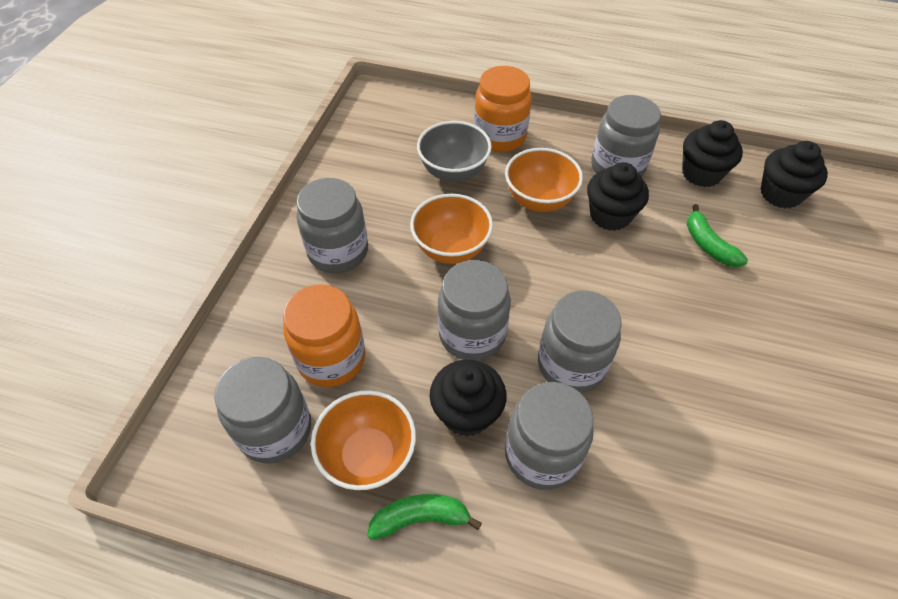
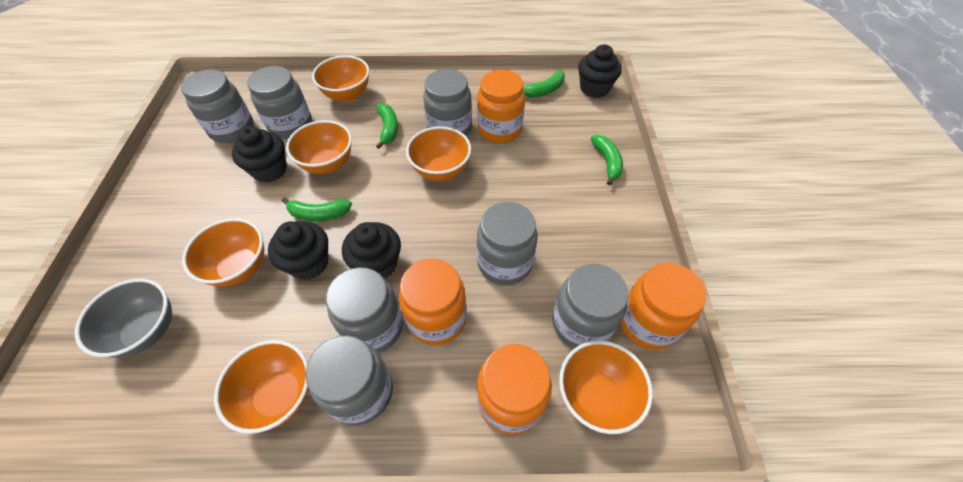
green banana: [367,494,482,540] [687,204,748,267] = 2 -> [281,198,352,221] [376,103,398,149] [523,71,565,98] [591,135,623,185] = 4
grey jar: [214,357,311,463] [296,178,368,273] [438,260,511,361] [505,382,594,490] [538,290,622,393] [591,95,661,177] = 6 -> [181,70,254,143] [247,66,312,139] [305,335,393,426] [326,267,403,353] [423,69,472,137] [477,202,538,285] [552,264,629,348] = 7
orange bowl: [311,390,416,490] [410,194,493,264] [505,148,583,212] = 3 -> [182,218,264,287] [214,340,309,434] [286,120,352,174] [312,55,369,102] [406,126,471,181] [559,341,653,434] = 6
orange jar: [283,284,365,387] [474,66,532,152] = 2 -> [399,259,467,345] [477,70,525,143] [477,344,552,435] [620,263,706,350] = 4

